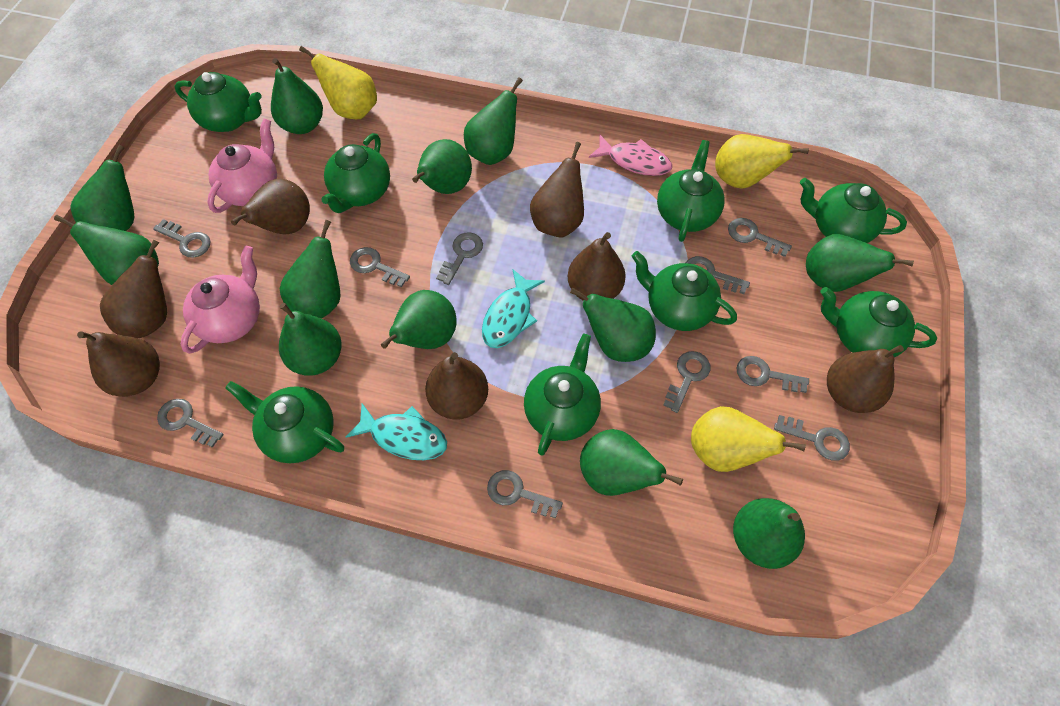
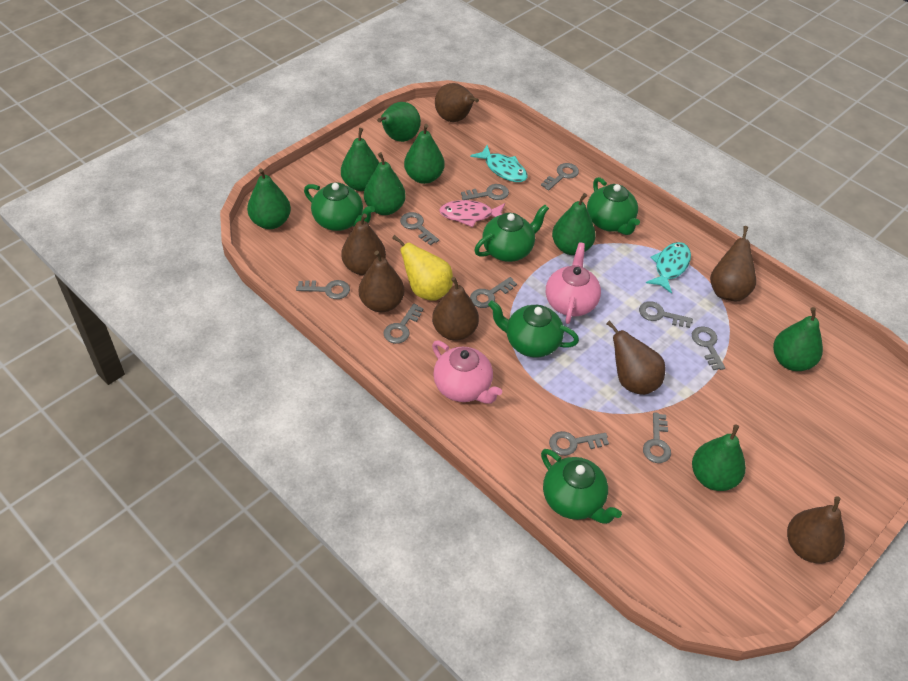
green pear: [54,215,159,285] [70,145,135,231] [271,58,323,134] [279,303,342,376] [280,220,341,318] [381,290,456,349] [412,139,472,194] [464,78,523,165] [570,287,656,362] [580,429,683,496] [733,498,805,569] [806,234,914,292] = 12 -> [247,168,291,229] [341,128,379,191] [364,152,406,215] [377,102,421,142] [404,124,445,184] [552,193,596,255] [692,425,746,491] [773,307,823,371] = 8
green teapot: [175,72,262,132] [225,381,344,463] [321,133,390,213] [524,334,601,456] [632,251,737,331] [657,140,725,242] [800,178,907,243] [820,287,937,357] = 8 -> [304,182,375,231] [474,205,549,262] [488,300,579,357] [541,449,622,524] [587,177,640,235] = 5
yellow pear: [299,46,377,119] [691,406,806,472] [715,134,809,189] = 3 -> [392,235,453,301] = 1

